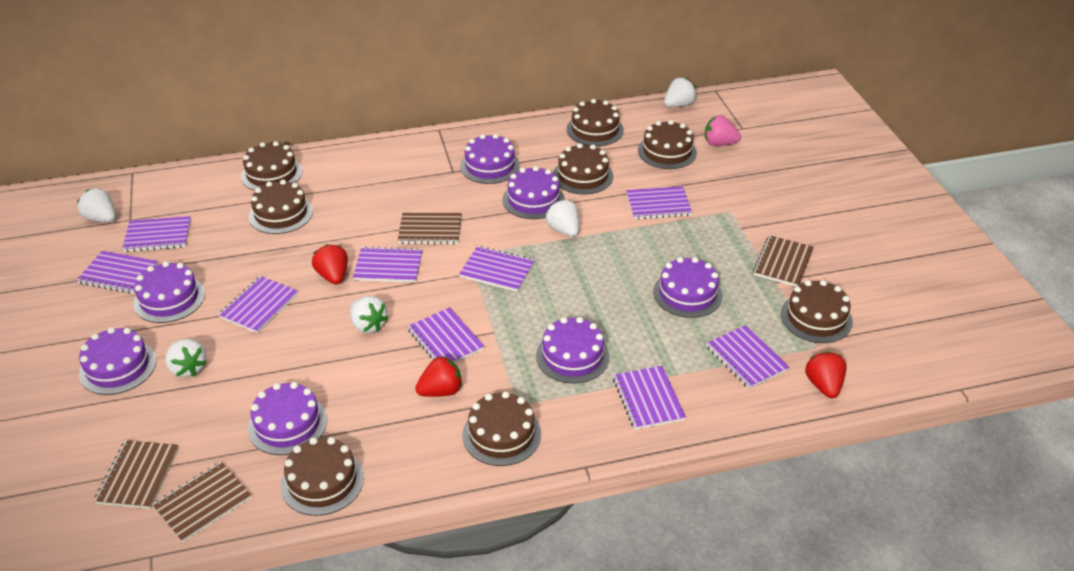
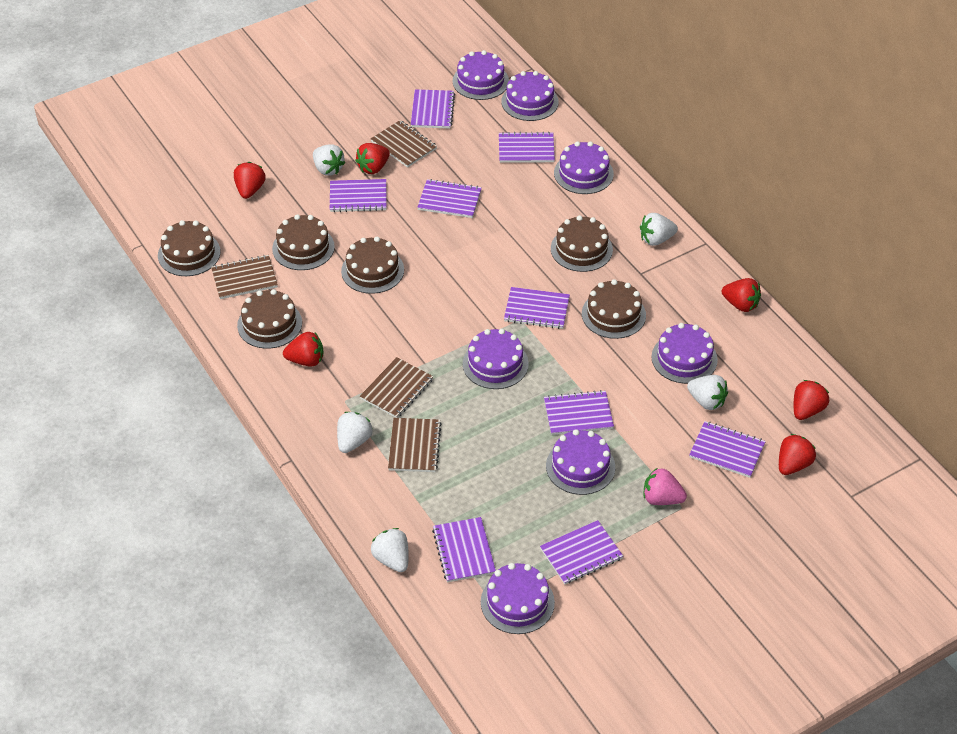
brown cake: [241,141,302,191] [249,180,313,234] [281,437,364,516] [462,391,541,466] [553,143,613,194] [566,99,624,146] [638,120,697,169] [781,280,853,343] = 8 -> [158,220,221,276] [237,289,302,349] [272,214,335,270] [341,237,404,294] [551,215,613,272] [582,279,646,339] = 6
red strawberry: [312,244,348,284] [415,356,462,397] [805,351,847,398] = 3 -> [234,162,266,199] [283,332,323,367] [355,143,390,174] [722,278,761,312] [779,434,816,475] [794,380,829,420] = 6

